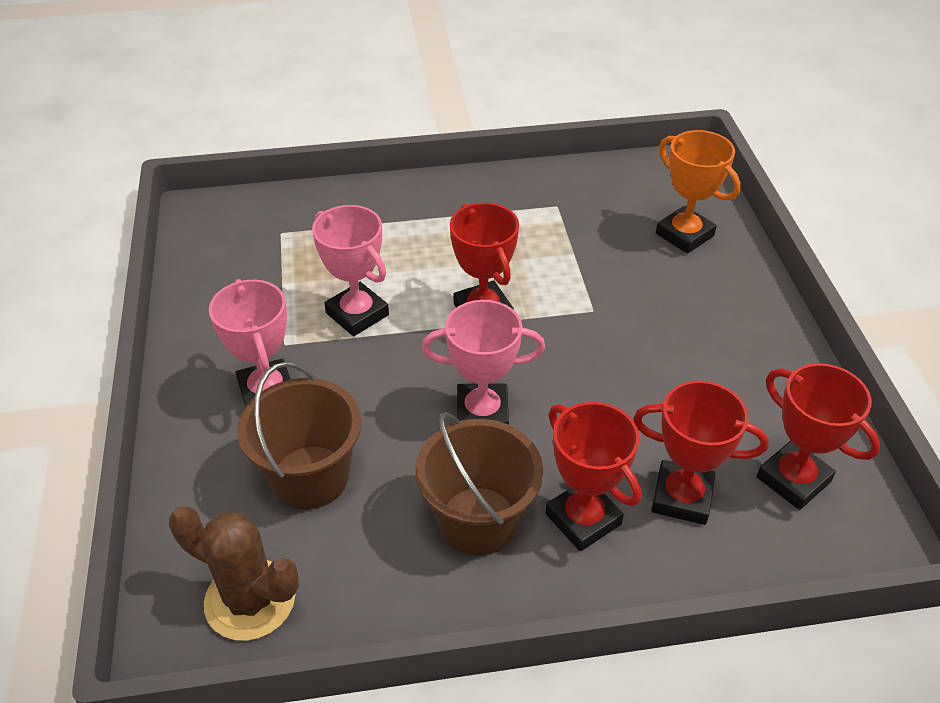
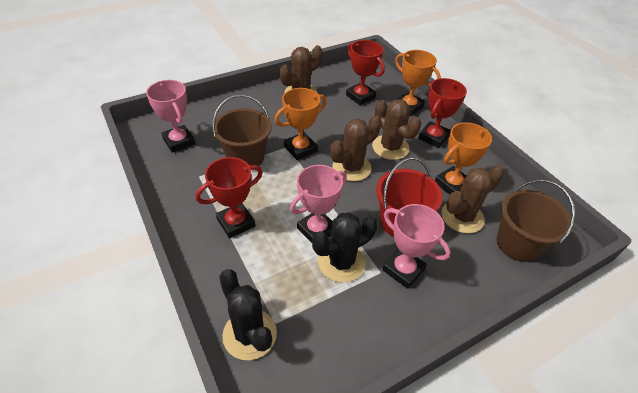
black cactus: none = 0 -> [219,269,277,360] [312,212,377,283] = 2
brown cactus: [169,506,299,641] = 1 -> [280,45,323,94] [330,116,381,181] [372,99,421,160] [441,165,504,234] = 4
orange trophy: [656,130,741,254] = 1 -> [274,88,326,160] [395,50,441,116] [435,122,492,195] = 3
red bucket: none = 0 -> [376,157,443,237] = 1
red trophy: [450,203,519,310] [545,402,641,551] [633,381,769,525] [757,363,880,510] = 4 -> [196,157,263,238] [346,40,385,105] [418,78,467,148] = 3

